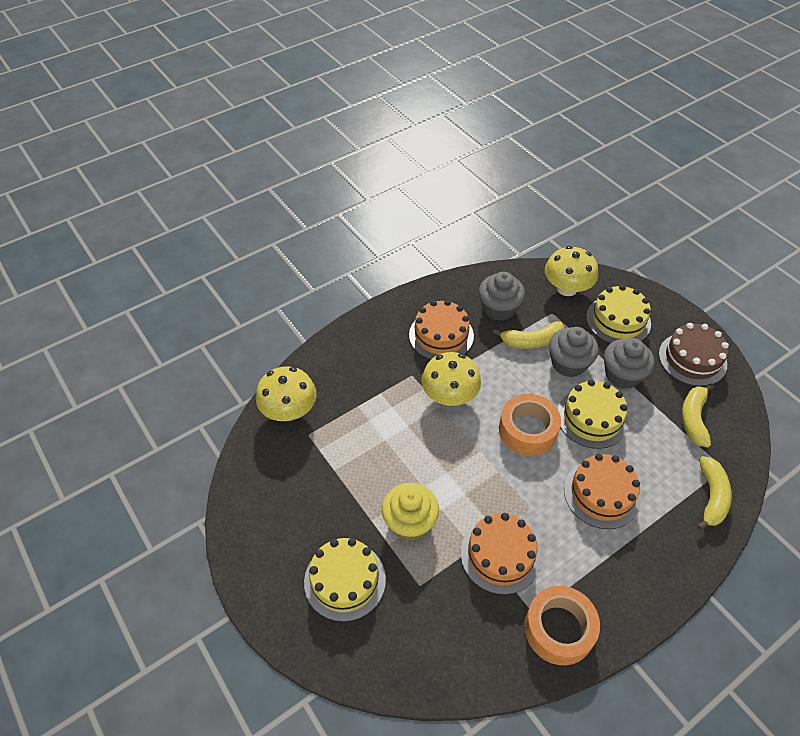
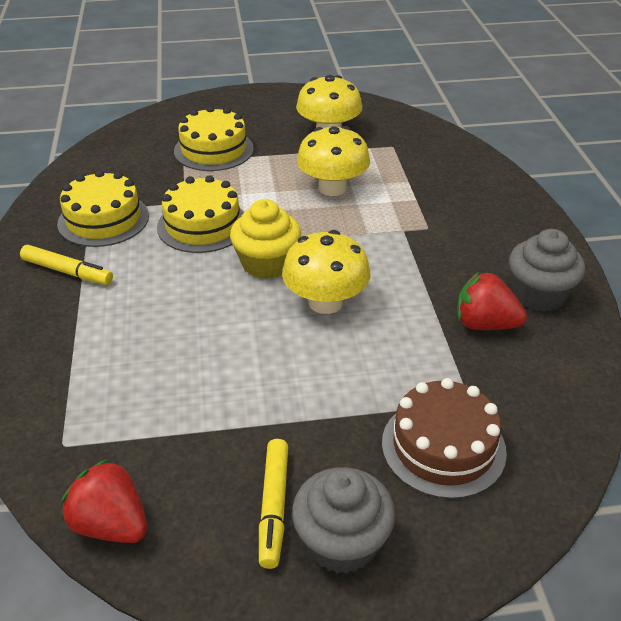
grey cupcake: [479,272,525,321] [549,327,599,377] [604,338,655,389] = 3 -> [292,467,395,574] [509,229,585,312] = 2
orange cake: [409,300,474,359] [461,513,541,595] [564,453,641,529] = 3 -> none = 0
orange tape: [499,394,561,456] [524,586,600,665] = 2 -> none = 0
red strawberry: none = 0 -> [61,459,147,543] [457,272,527,330] = 2
yellow banana: [493,321,564,349] [682,383,714,448] [697,456,732,530] = 3 -> none = 0
yellow marker: none = 0 -> [20,245,113,285] [259,439,288,569] = 2

